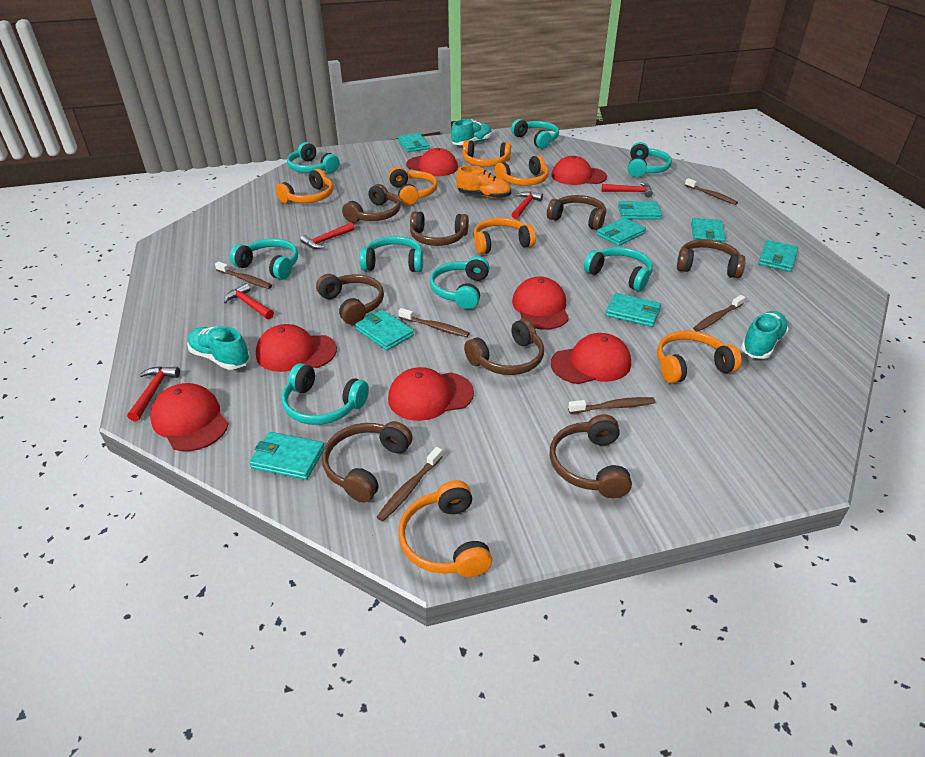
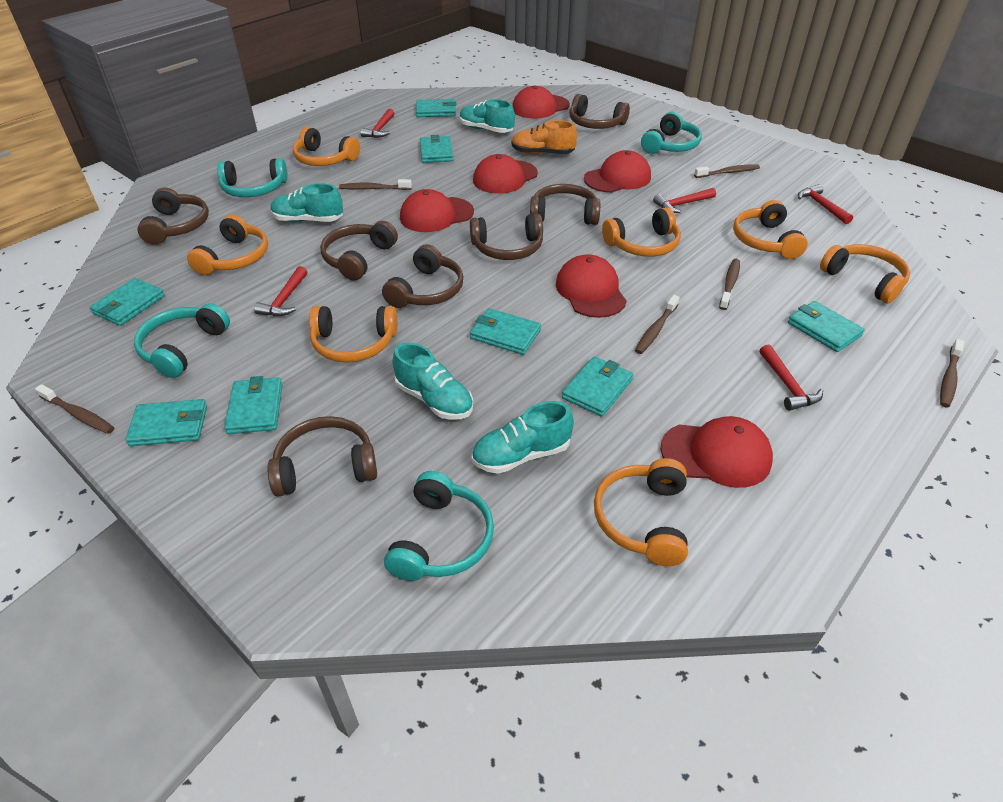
brown headphones: [316,274,384,325] [322,421,413,502] [342,184,401,223] [410,211,469,246] [464,319,544,375] [547,195,606,230] [549,414,632,498] [677,239,746,278] = 8 -> [137,188,209,245] [267,416,377,496] [320,221,398,281] [382,244,463,308] [470,213,543,260] [530,184,600,225] [570,94,630,129] = 7
red cap: [150,383,229,451] [256,324,337,372] [388,367,474,421] [406,148,458,176] [512,277,569,330] [551,333,631,384] [552,156,607,185] = 7 -> [400,189,474,232] [473,154,538,194] [513,86,570,119] [556,254,627,318] [584,150,651,193] [661,416,773,488] = 6
turquoise headphones: [230,238,298,280] [282,363,369,425] [287,142,339,173] [359,236,423,272] [430,256,490,309] [511,119,559,149] [584,247,653,291] [628,142,672,177] = 8 -> [134,303,230,378] [217,158,288,197] [384,471,494,581] [641,112,702,154] = 4
turquoise shoe: [187,326,250,370] [451,119,492,145] [741,311,789,359] = 3 -> [271,183,343,222] [393,342,473,420] [459,99,515,133] [471,401,574,474] = 4

